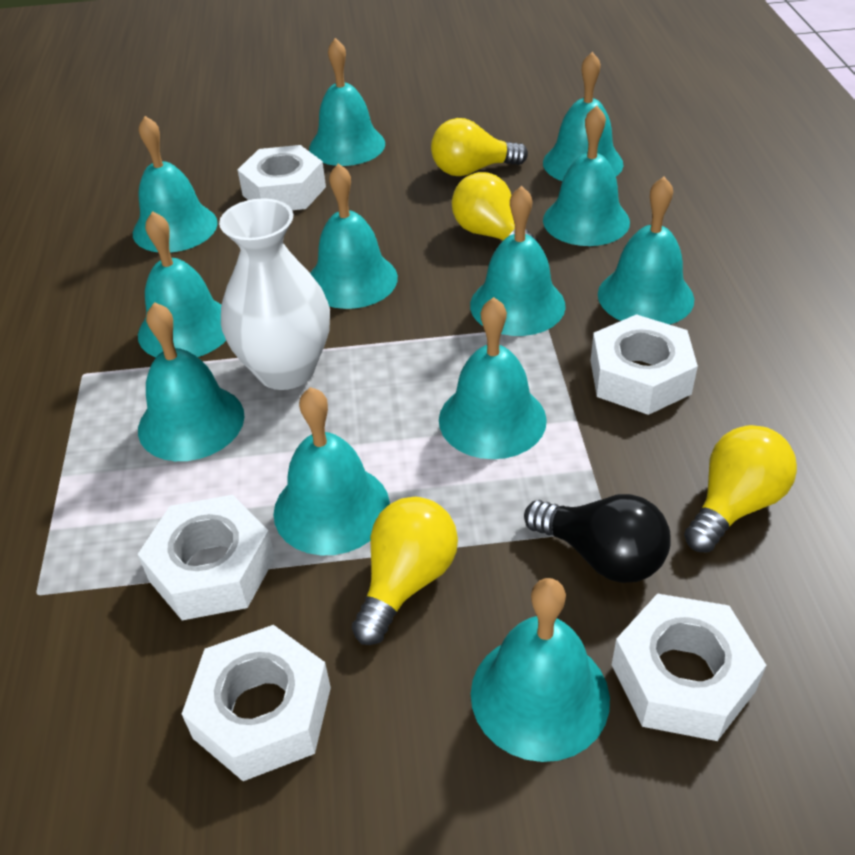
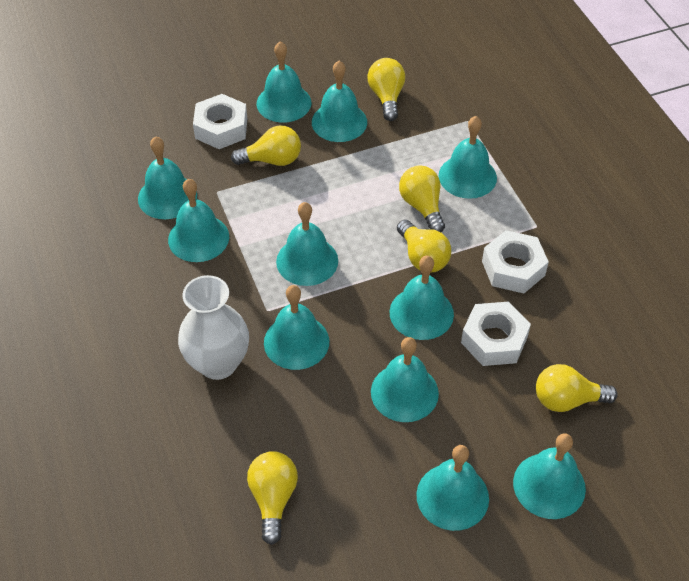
black light bulb: [524,494,671,583] = 1 -> none = 0
turquoise bell: [133,116,218,252] [138,211,226,357] [138,302,244,461] [274,387,390,555] [309,38,385,166] [310,163,398,309] [439,297,547,459] [470,186,566,336] [471,578,610,762] [543,52,624,181] [543,105,630,246] [598,177,694,325] = 12 -> [138,136,197,219] [168,179,229,262] [257,41,311,123] [264,285,329,370] [276,202,338,286] [312,61,367,142] [371,337,439,422] [390,256,454,340] [416,445,489,531] [439,116,497,199] [513,433,586,519] = 11
white nut: [138,495,275,620] [182,625,331,781] [237,145,326,210] [591,314,698,415] [612,594,766,741] = 5 -> [193,94,247,149] [461,302,531,366] [482,230,549,293] = 3
yellow light bulb: [352,497,458,645] [431,118,528,176] [452,172,539,244] [684,425,797,552] = 4 -> [231,126,301,166] [247,451,298,545] [367,58,405,121] [397,219,451,273] [399,165,445,232] [536,364,618,412] = 6

